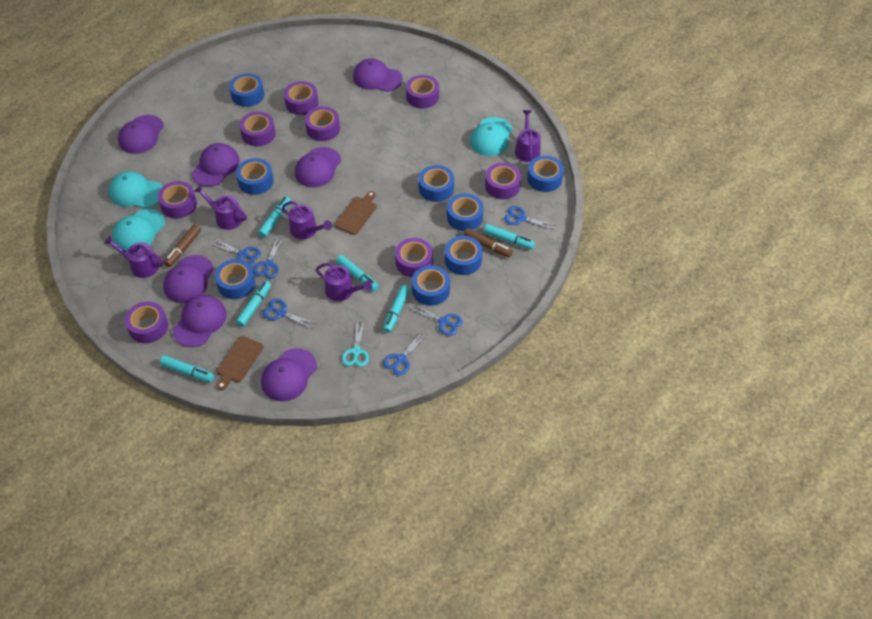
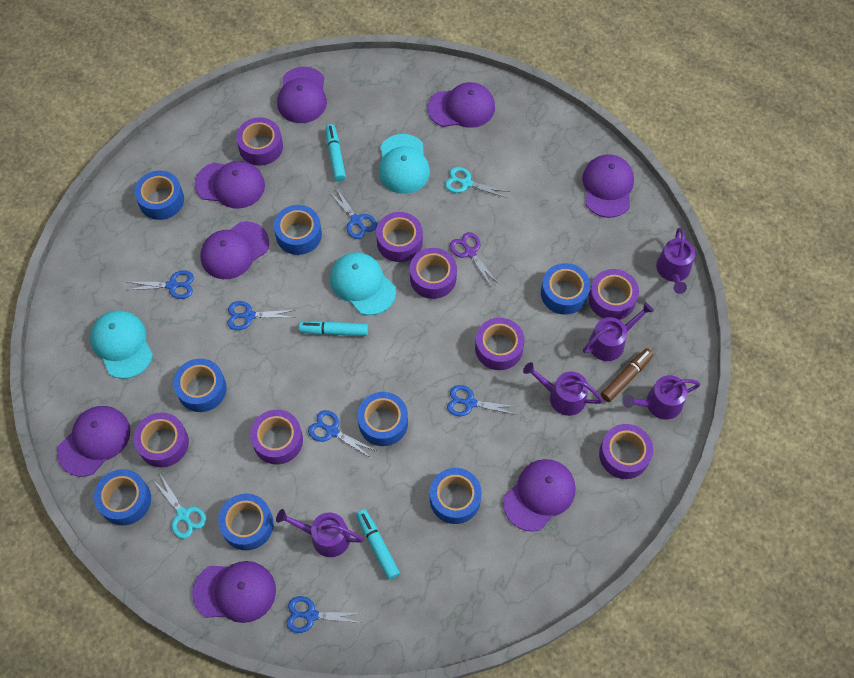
brown cutting board: [216,336,264,391] [334,191,376,235] = 2 -> none = 0
brown marker: [164,225,201,267] [464,228,513,258] = 2 -> [601,348,654,402] = 1
purple cap: [118,115,164,154] [163,255,214,303] [173,295,227,347] [192,143,240,187] [261,348,317,401] [295,147,341,187] [353,58,403,92] = 7 -> [57,406,130,477] [192,561,276,623] [195,161,265,209] [200,221,269,279] [277,67,327,123] [427,82,495,128] [503,459,575,532] [582,154,634,218] = 8
purple scissors: none = 0 -> [450,232,499,286] = 1
turquoise marker: [160,355,214,382] [236,281,271,327] [258,196,291,238] [336,255,379,292] [383,285,410,333] [484,224,535,249] = 6 -> [299,321,368,336] [325,124,346,182] [356,509,400,580] = 3
turquoise scissors: [342,321,369,367] = 1 -> [153,474,206,539] [445,167,509,198] = 2

